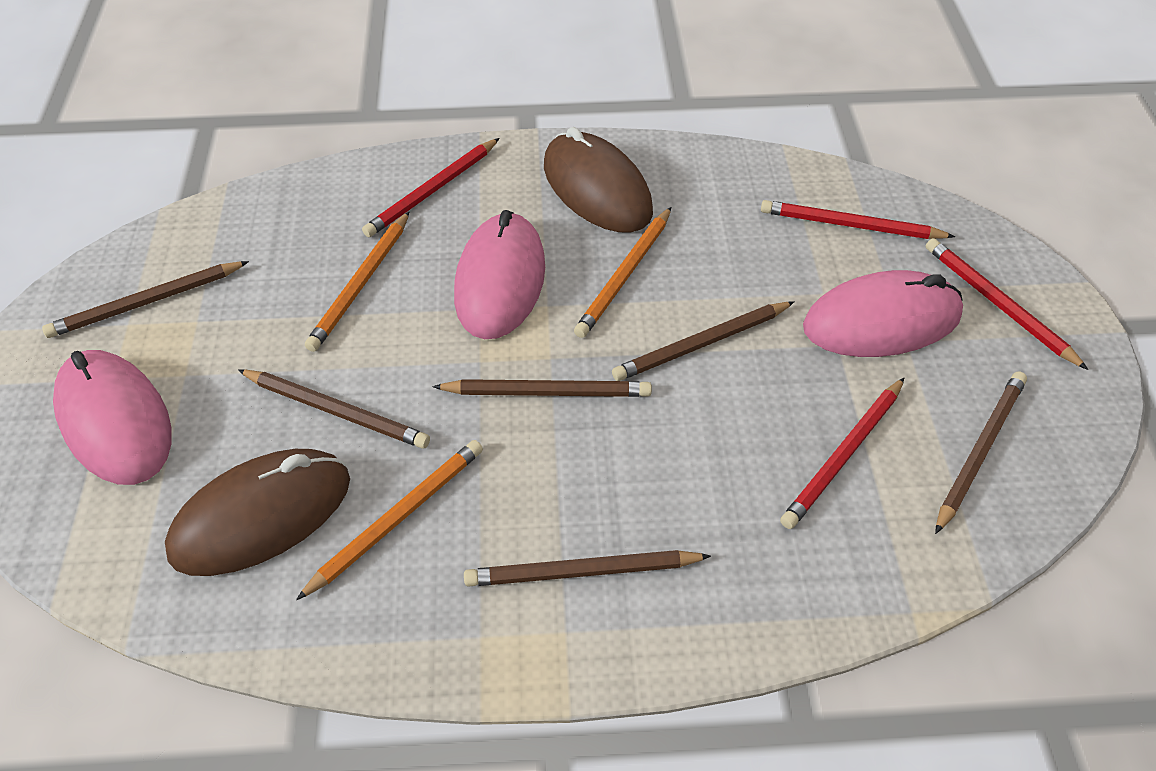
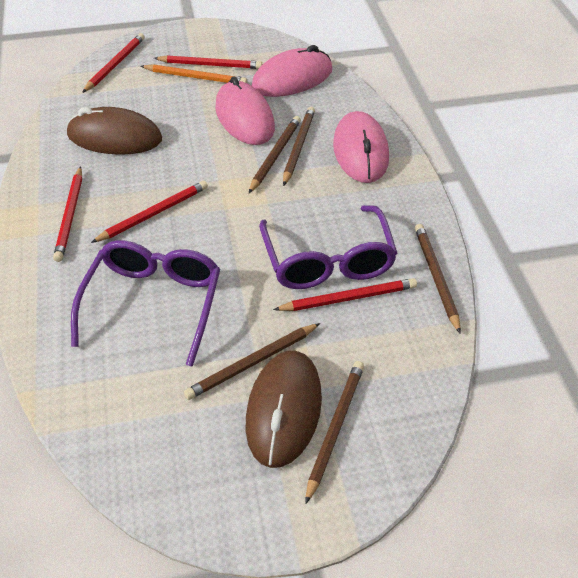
brown pencil: [42,261,249,338] [238,369,430,449] [432,379,652,397] [464,550,711,587] [612,301,795,381] [935,371,1027,534] = 6 -> [184,323,320,400] [249,116,301,193] [283,107,315,186] [305,361,364,504] [415,224,461,334] = 5
orange pencil: [296,440,483,600] [305,211,410,352] [574,207,671,338] = 3 -> [141,64,247,83] = 1
purple glasses: none = 0 -> [71,240,220,366] [259,205,397,289] = 2
red pencil: [362,138,500,237] [761,200,955,239] [780,377,905,529] [926,238,1088,370] = 4 -> [53,166,82,262] [82,33,145,93] [91,181,208,243] [154,55,262,69] [273,278,417,311] = 5

